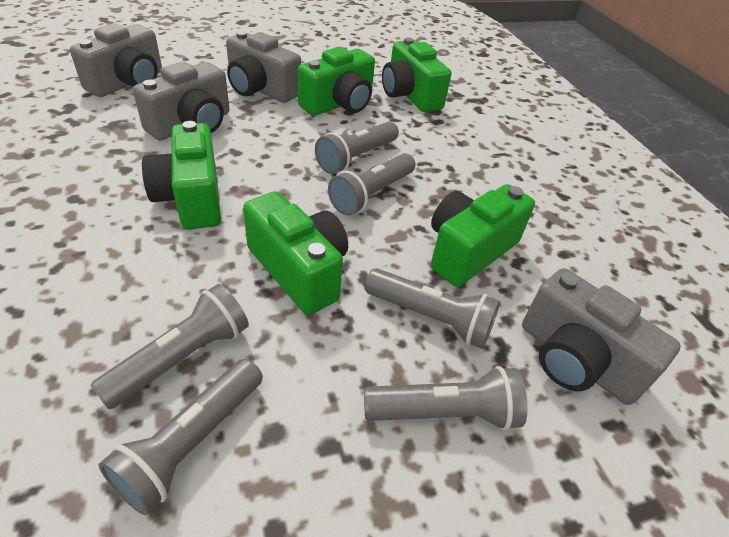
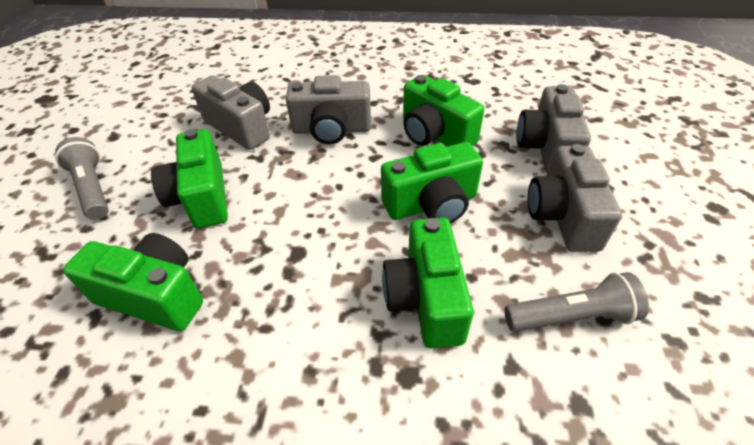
grey flashlight: [90,284,249,409] [99,359,263,515] [315,122,399,174] [328,153,415,215] [364,268,500,349] [364,366,528,431] = 6 -> [55,137,109,220] [504,272,649,332] = 2

